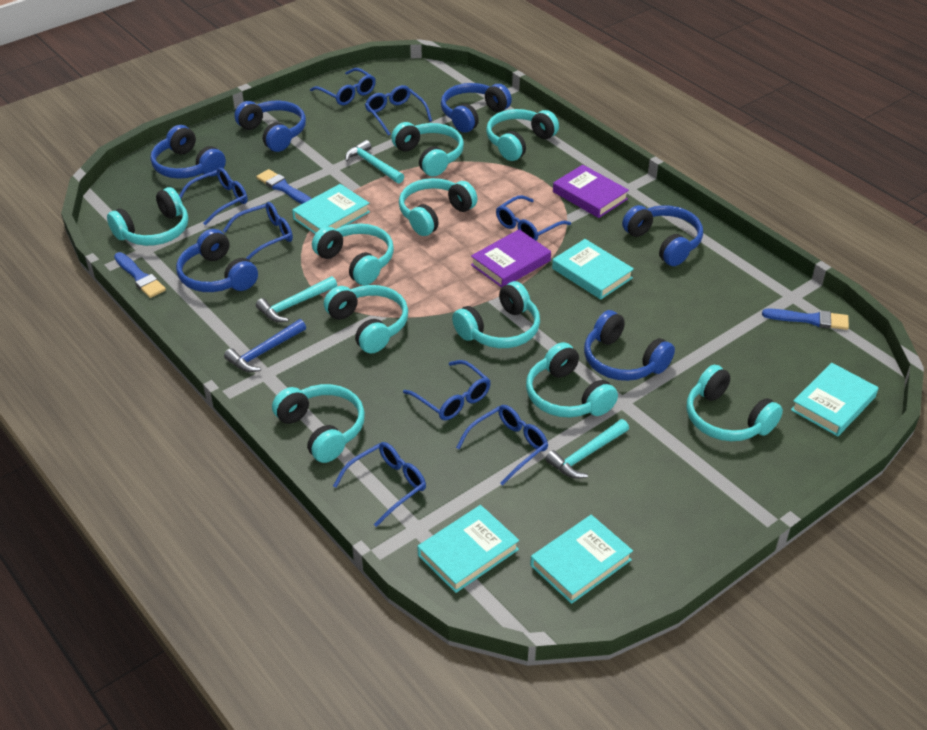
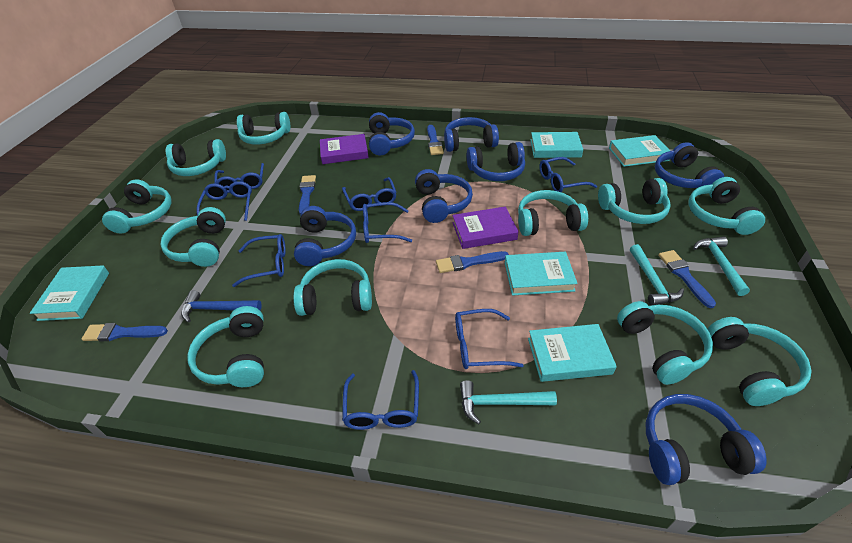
blue brush: [114,252,166,298] [256,169,312,204] [762,308,849,330] = 3 -> [82,323,168,341] [299,175,316,215] [427,125,444,155] [436,251,509,273] [658,250,716,308] = 5
blue headphones: [150,125,226,179] [176,229,258,292] [234,101,306,152] [441,83,512,133] [584,310,675,381] [622,205,703,266] = 6 -> [294,206,356,266] [369,112,415,155] [415,169,473,223] [444,117,499,152] [467,142,525,181] [646,394,767,485] [655,142,725,188] = 7
turquoise headphones: [107,187,188,246] [272,384,365,463] [312,223,394,286] [324,285,408,354] [391,122,464,177] [399,178,478,236] [452,281,540,348] [486,109,559,161] [526,342,618,418] [687,365,783,441] = 10 -> [102,179,172,234] [160,207,226,267] [166,139,226,176] [187,306,264,387] [237,112,290,145] [293,259,372,316] [518,190,588,236] [598,178,671,224] [617,301,713,385] [688,177,765,235] [708,317,812,406] = 11

